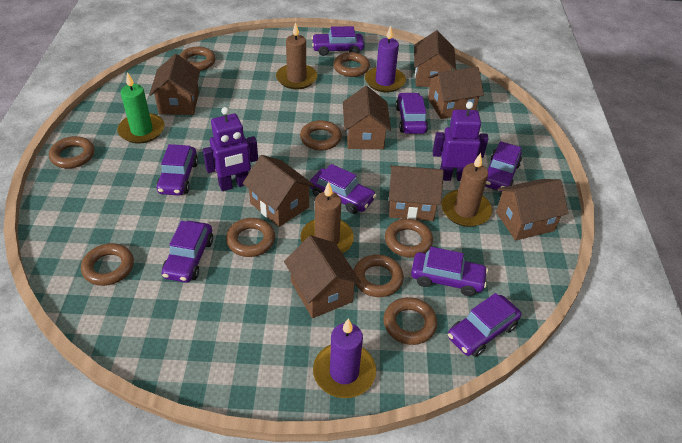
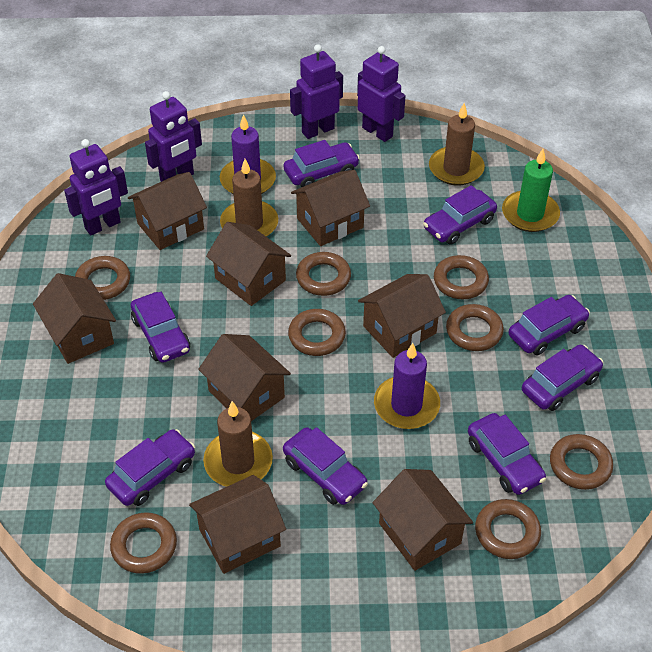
brown ring: [49,136,94,168] [81,243,134,286] [179,47,216,71] [226,218,275,257] [300,120,342,151] [333,52,370,77] [354,254,404,297] [383,297,437,345] [385,219,433,258] = 9 -> [75,256,130,300] [110,512,177,574] [288,309,346,356] [296,252,351,296] [434,255,489,299] [446,304,504,351] [475,499,541,559] [550,434,613,490] = 8
purple robot: [203,107,258,191] [432,102,489,181] = 2 -> [64,139,128,236] [145,91,202,182] [290,44,343,139] [357,46,405,142] = 4

